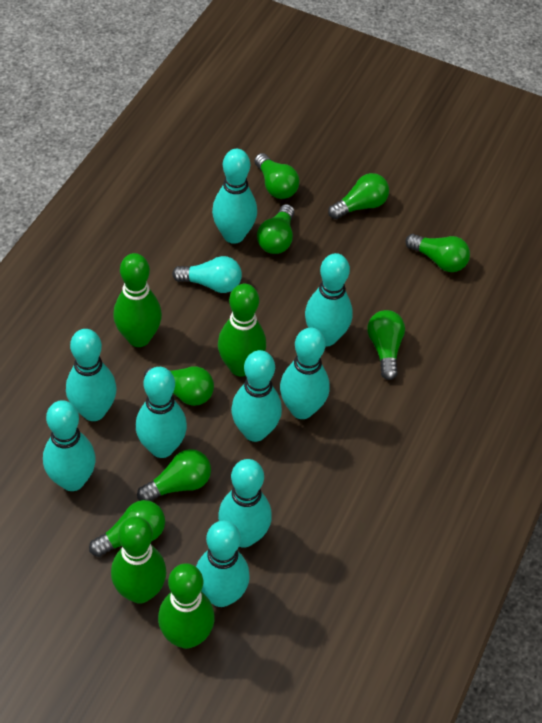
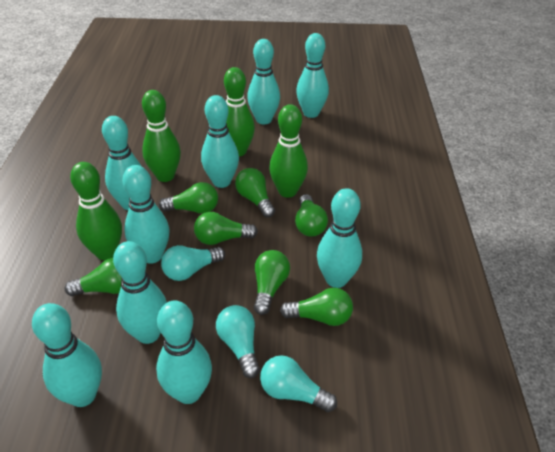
green light bulb: [89,500,165,557] [137,449,211,501] [144,366,214,406] [254,153,299,199] [257,204,294,254] [328,173,389,219] [367,310,405,380] [405,234,470,272] = 8 -> [65,258,122,296] [159,182,218,214] [194,212,258,245] [235,168,275,217] [254,250,290,315] [280,288,353,326] [295,194,328,237] = 7
turquoise light bulb: [172,256,242,293] = 1 -> [161,245,225,281] [216,305,260,378] [260,355,337,412] = 3

